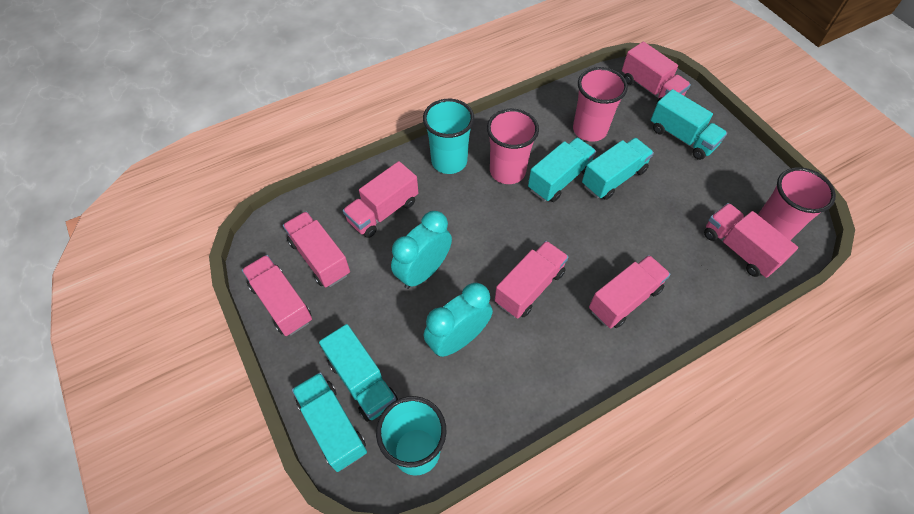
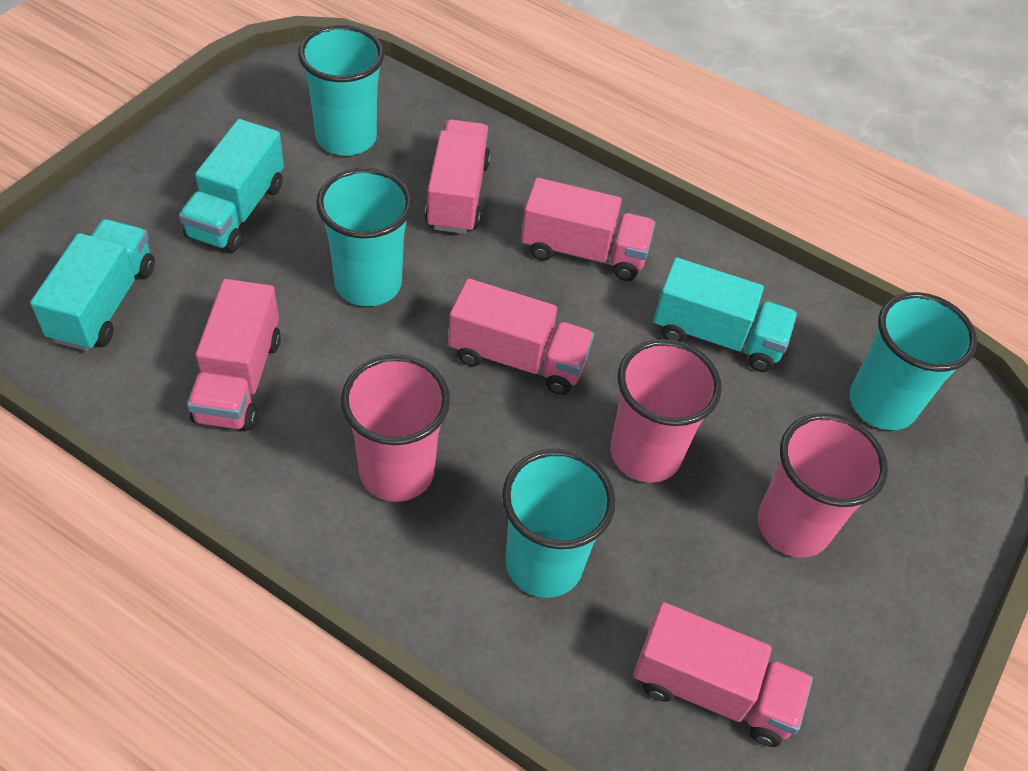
pink truck: [242,255,312,336] [283,211,350,287] [343,161,418,238] [495,241,569,319] [589,255,671,329] [622,42,691,101] [704,203,798,278] = 7 -> [187,279,281,431] [425,119,491,234] [448,278,594,395] [521,178,656,281] [633,602,813,747] = 5
turquoise clock: [391,211,452,289] [424,283,493,357] = 2 -> none = 0
turquoise cup: [376,396,446,476] [423,99,474,174] = 2 -> [298,25,384,156] [316,168,413,306] [502,449,616,598] [850,292,977,430] = 4
turquoise truck: [292,372,367,472] [319,324,398,422] [528,137,596,202] [582,138,654,200] [651,89,727,160] = 5 -> [30,219,155,351] [179,119,284,253] [653,257,797,372] = 3

